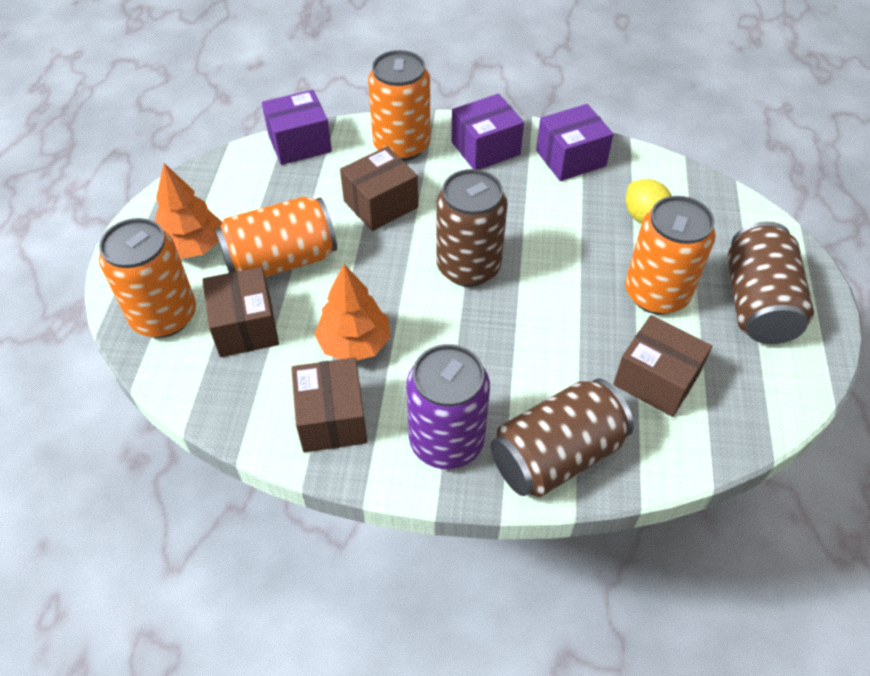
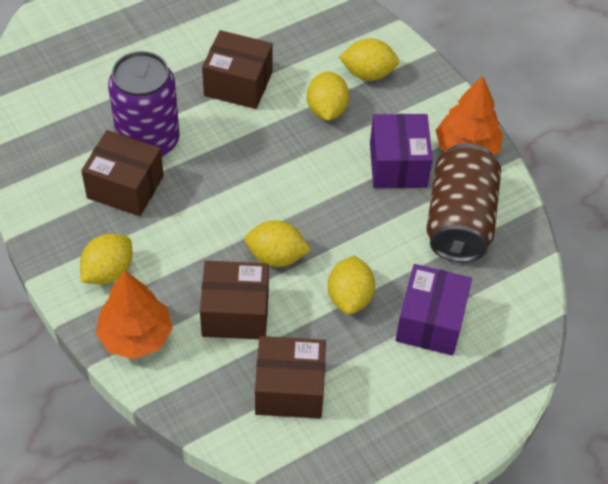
brown can: [436,169,508,287] [491,379,634,497] [727,221,814,344] = 3 -> [426,143,501,262] = 1
orange can: [99,218,196,338] [215,197,337,277] [368,50,430,161] [625,196,716,315] = 4 -> none = 0
purple box: [262,90,332,165] [451,94,524,170] [536,104,613,181] = 3 -> [370,114,433,188] [396,264,472,356] = 2
yellow lemon: [626,179,672,224] = 1 -> [80,234,132,285] [245,220,311,267] [307,72,349,121] [328,256,375,315] [339,38,399,81] = 5

